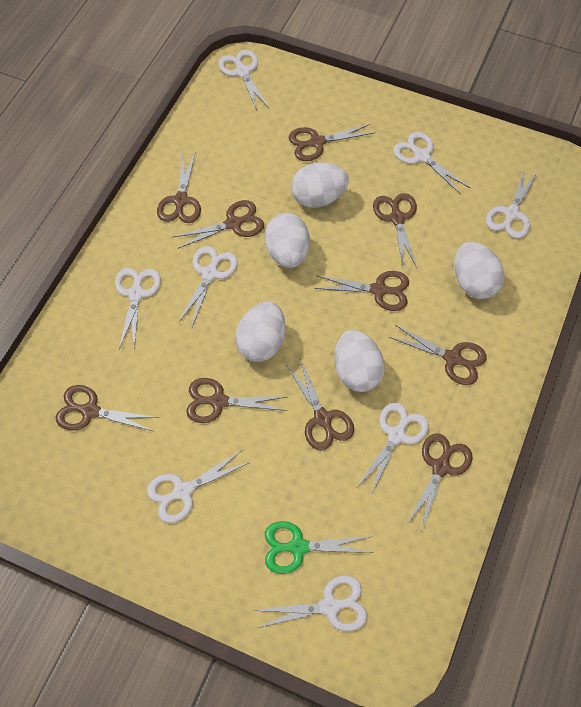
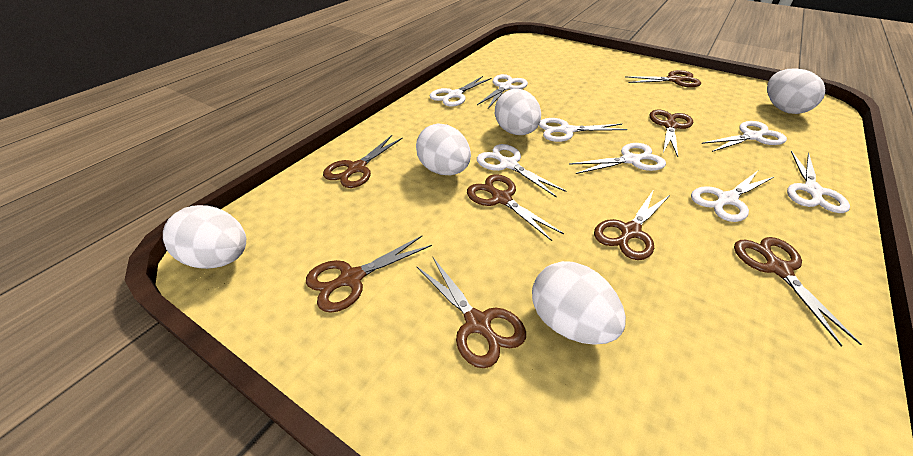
brown scissors: [56,385,158,431] [157,151,201,223] [173,200,264,249] [186,378,287,423] [287,359,354,450] [289,124,375,161] [314,271,409,311] [373,193,417,268] [389,325,487,385] [406,433,472,533] = 10 -> [306,236,432,313] [323,135,403,188] [417,258,526,368] [467,174,564,241] [594,191,670,260] [625,70,701,87] [649,110,693,157] [734,237,862,347] = 8
green scissors: [265,521,373,574] = 1 -> none = 0

